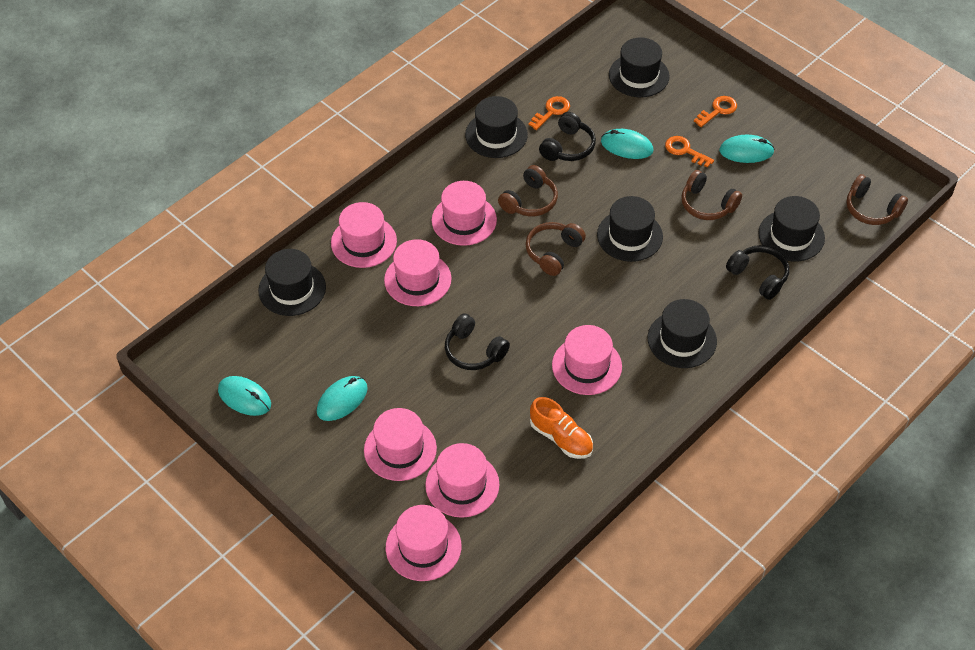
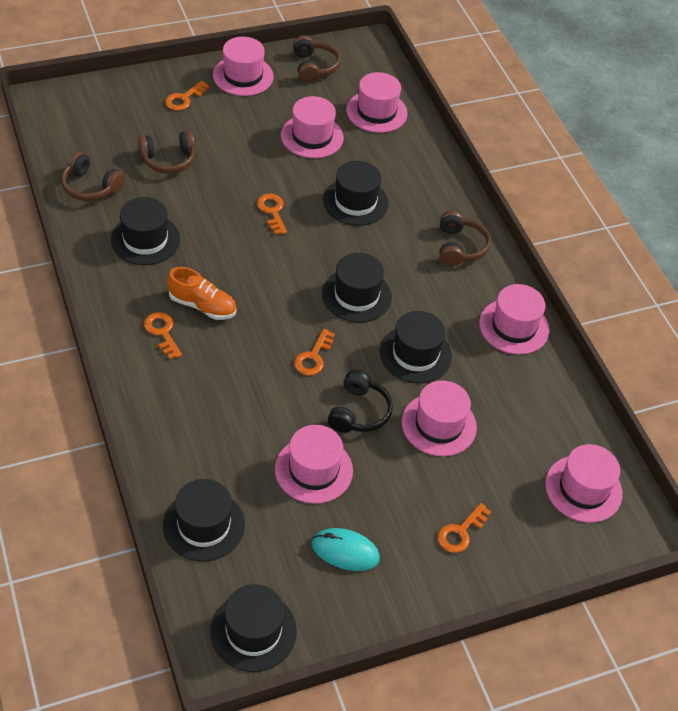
black headphones: [445,313,510,370] [539,112,596,161] [726,245,789,300] = 3 -> [328,370,393,433] = 1
orange key: [529,96,570,130] [665,136,714,168] [694,96,737,127] = 3 -> [144,312,182,359] [165,81,209,111] [257,193,287,235] [294,329,335,376] [438,503,491,553] = 5
turquoise mouse: [218,376,271,416] [317,376,368,421] [601,129,653,159] [719,135,774,163] = 4 -> [312,528,380,571] = 1

